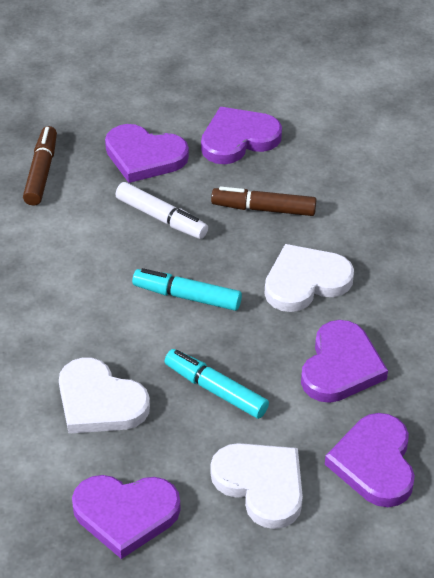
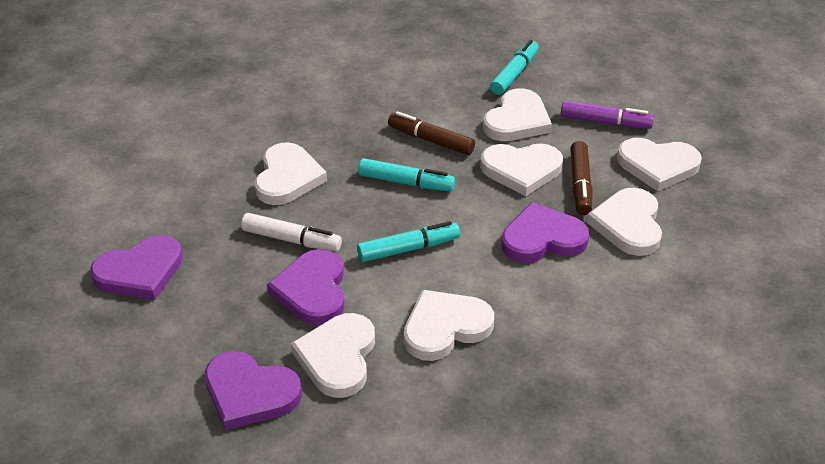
purple heart: [72,475,181,559] [105,124,189,183] [201,107,282,164] [301,320,388,403] [325,413,415,507] = 5 -> [90,235,183,300] [205,351,302,430] [267,249,345,326] [501,202,590,263] = 4
purple marker: none = 0 -> [561,100,654,129] = 1
turquoise marker: [132,268,242,311] [164,349,269,419] = 2 -> [357,221,460,262] [358,158,455,191] [490,40,539,95] = 3
white heart: [59,358,150,434] [210,443,303,529] [265,244,354,312] = 3 -> [255,142,327,205] [291,313,375,398] [404,290,494,361] [480,143,563,196] [483,88,552,141] [587,188,662,256] [617,138,702,191] = 7

